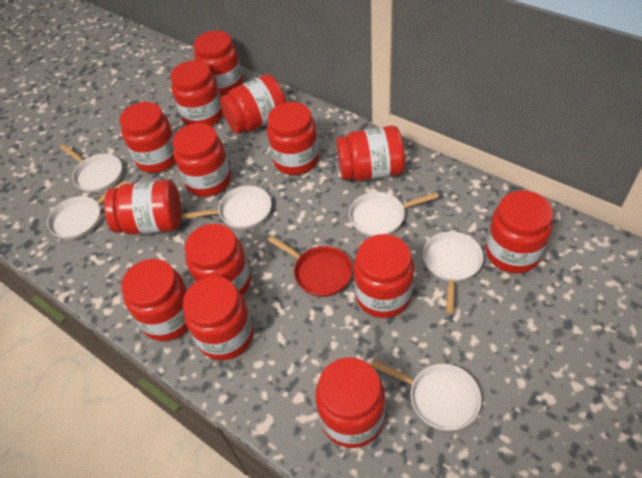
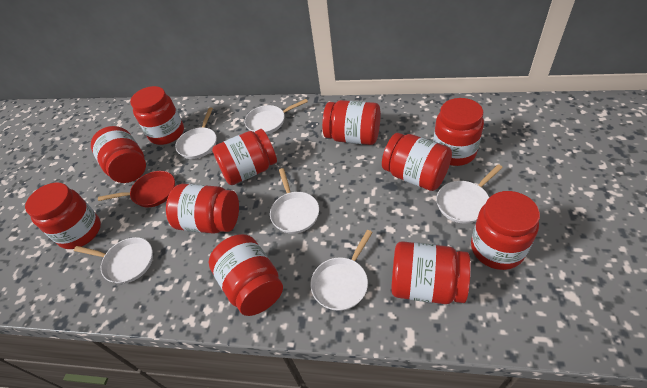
red jar: [104,180,181,235] [119,102,176,173] [121,259,188,341] [170,60,223,126] [173,123,231,197] [183,276,254,360] [185,224,251,295] [194,31,243,97] [220,74,286,134] [267,102,319,175] [315,357,385,448] [336,126,405,181] [354,234,414,318] [485,190,553,273] = 14 -> [25,182,101,249] [91,126,146,183] [130,86,184,145] [166,184,239,234] [209,234,283,316] [212,129,277,185] [322,100,380,145] [382,133,452,191] [391,241,471,304] [433,98,484,166] [471,191,540,270] = 11

